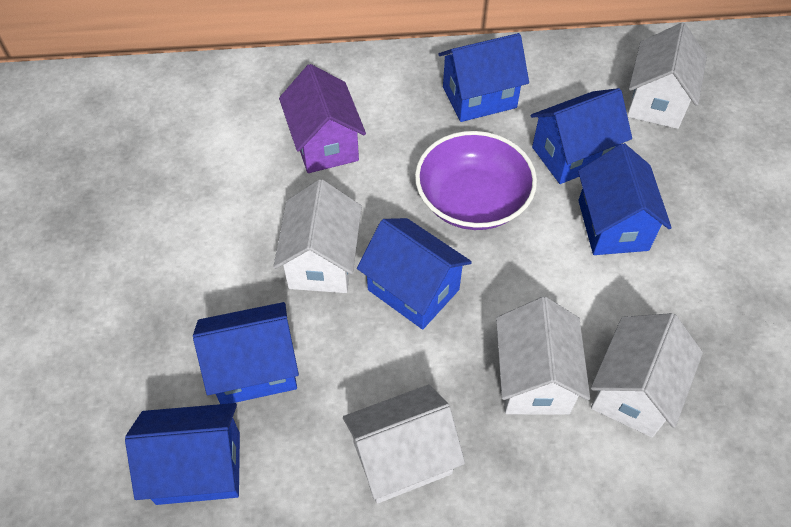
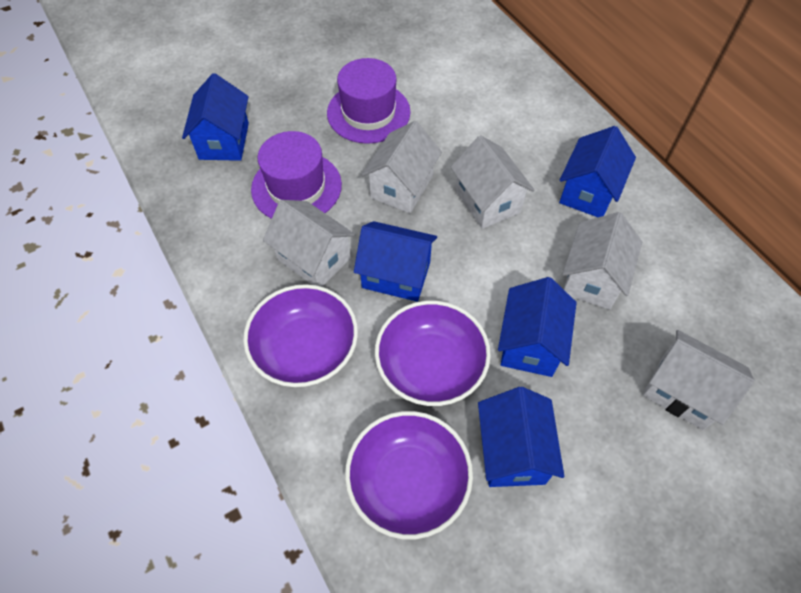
blue house: [125,403,240,505] [193,302,299,404] [357,218,472,329] [438,33,529,122] [531,88,632,184] [578,143,672,255] = 6 -> [182,73,249,161] [354,221,437,302] [478,387,564,487] [498,277,577,377] [559,126,636,217] = 5
purple bowl: [415,131,537,230] = 1 -> [243,284,358,387] [345,411,473,539] [375,301,491,406] = 3
purple hat: none = 0 -> [251,131,342,219] [327,58,411,144] = 2
purple house: [279,64,366,173] = 1 -> none = 0

